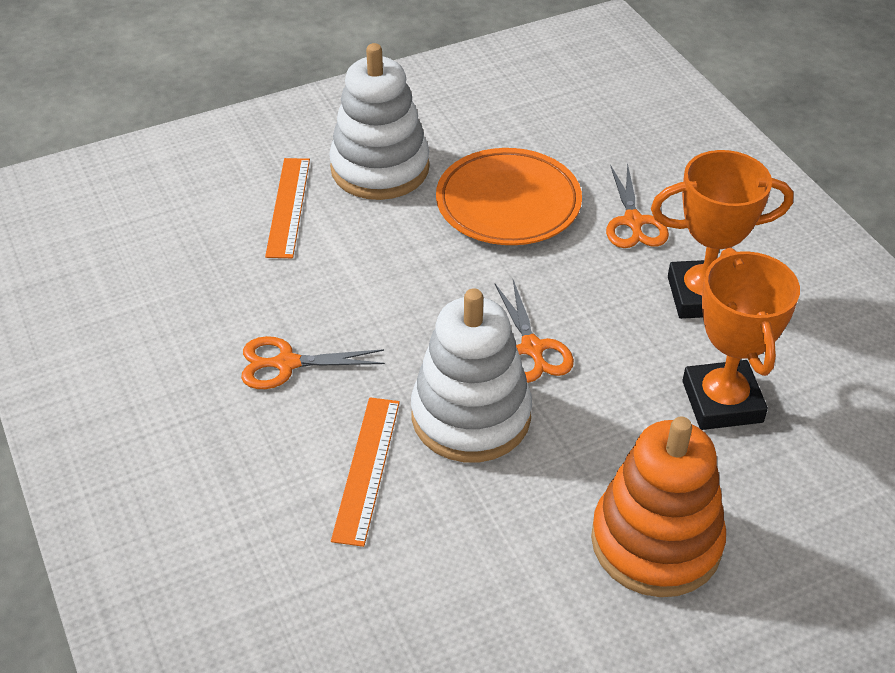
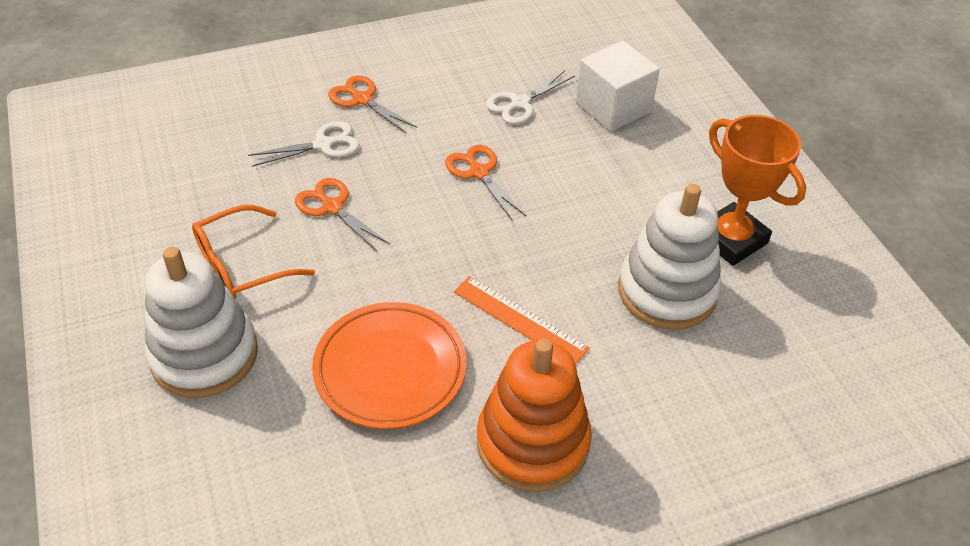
orange glasses: none = 0 -> [192,205,315,299] = 1
orange ruler: [265,158,310,258] [331,397,400,547] = 2 -> [454,276,590,365] = 1
orange trophy: [651,150,794,319] [682,248,800,430] = 2 -> [709,115,806,266] = 1
white cube: none = 0 -> [576,41,660,132] = 1
white scissors: none = 0 -> [248,121,360,167] [486,70,575,124] = 2

